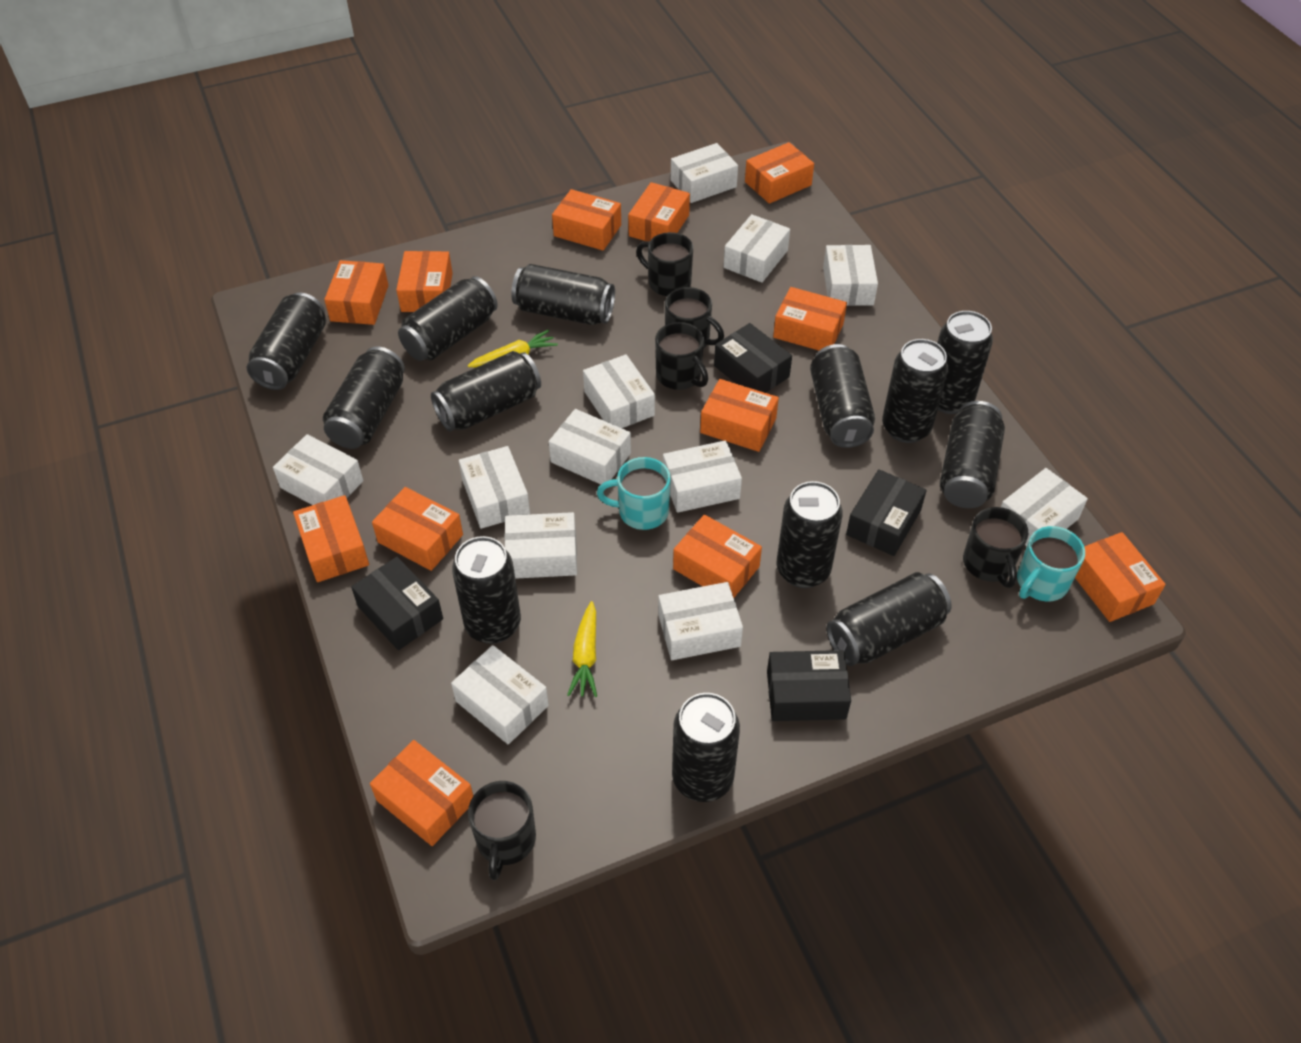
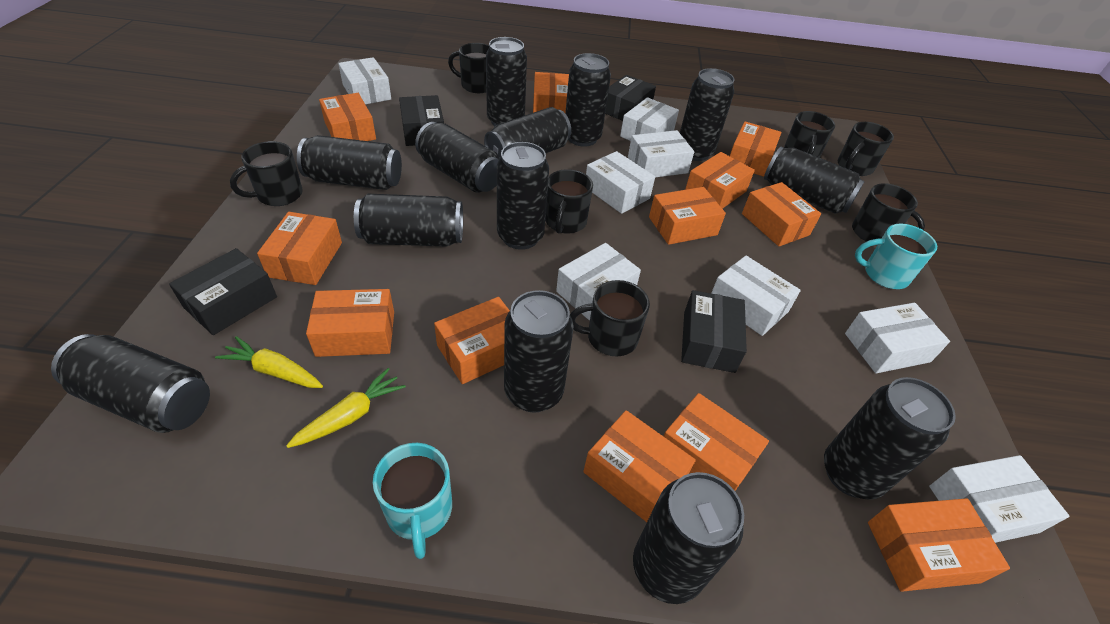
black mug: [468,781,536,880] [636,232,693,296] [655,322,708,390] [665,287,724,349] [963,507,1028,588] = 5 -> [230,141,303,206] [448,43,489,93] [545,169,593,233] [570,280,650,356] [784,111,835,158] [838,122,894,176] [852,183,925,242] = 7
white box: [273,434,363,505] [451,645,549,745] [459,446,530,529] [504,512,577,579] [549,409,631,484] [583,354,655,428] [658,582,743,660] [663,440,742,513] [671,143,738,203] [724,214,790,283] [823,245,878,306] [1001,468,1088,546] = 12 -> [338,57,391,104] [556,243,641,321] [586,151,655,214] [620,97,679,141] [628,130,694,177] [711,256,801,336] [845,303,950,373] [929,455,1070,543] = 8

